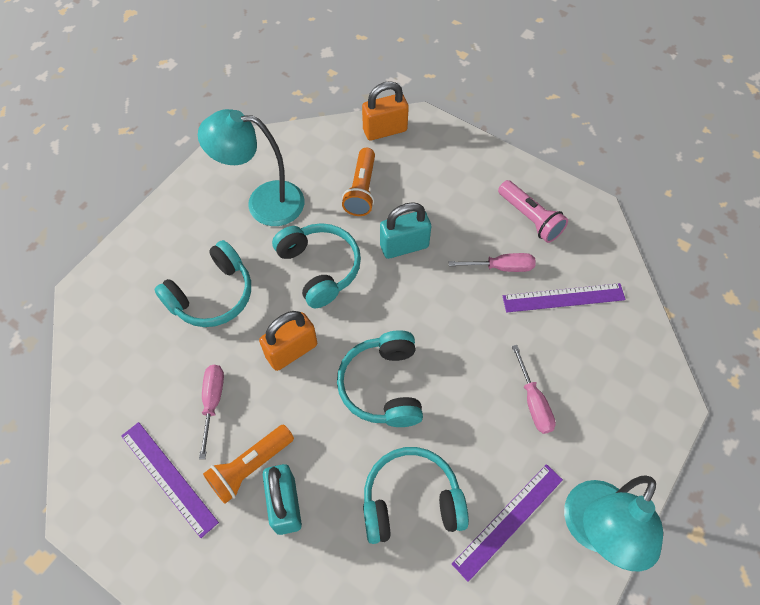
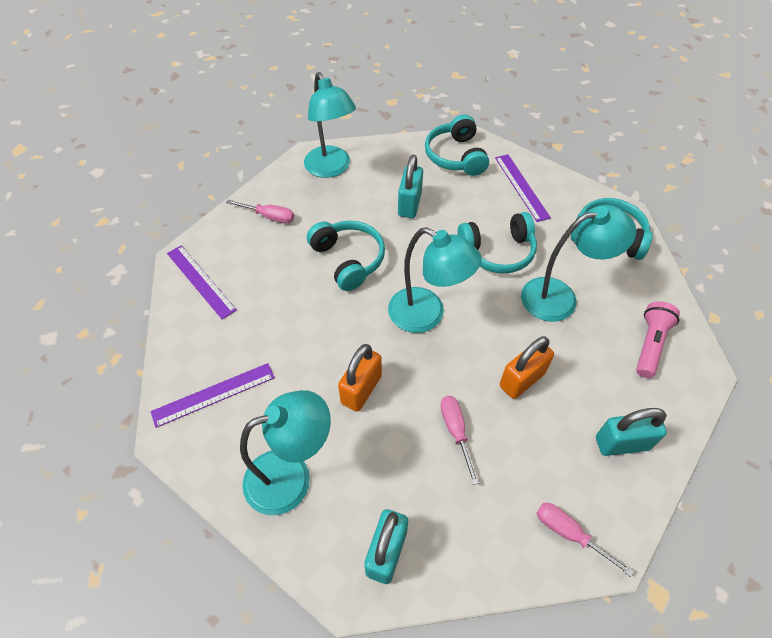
orange flashlight: [203,425,294,504] [342,148,375,216] = 2 -> none = 0
turquoise lamp: [198,109,304,226] [564,475,663,572] = 2 -> [240,390,331,515] [304,72,356,178] [388,227,482,333] [521,205,636,322] = 4
turquoise padlock: [263,464,302,535] [380,202,431,259] = 2 -> [364,509,408,584] [398,155,423,218] [596,408,667,456] = 3

